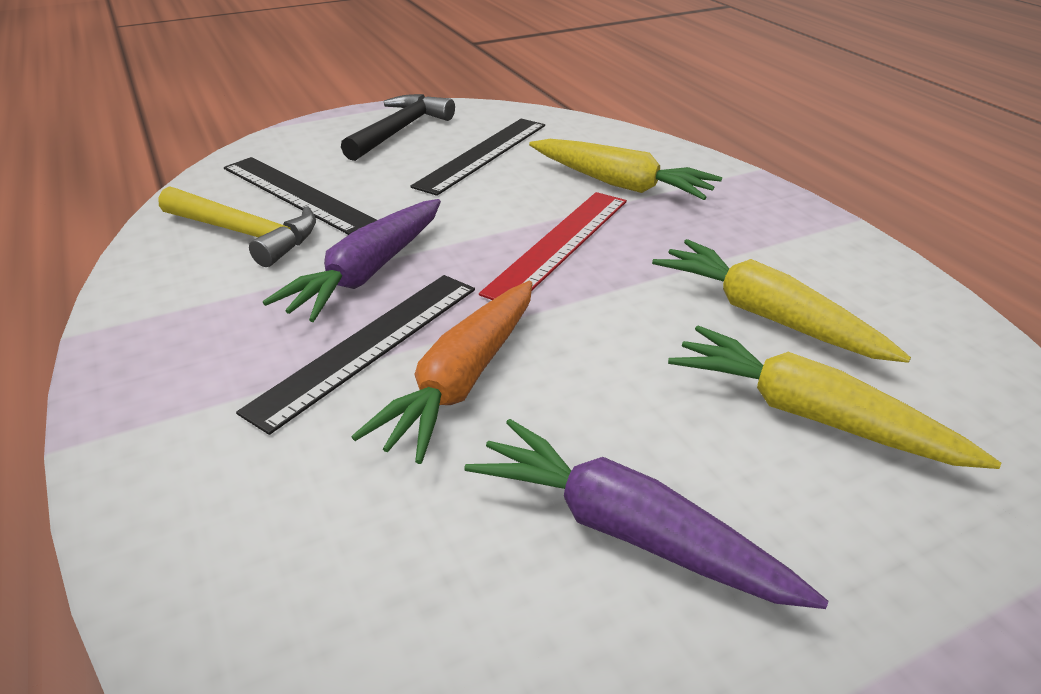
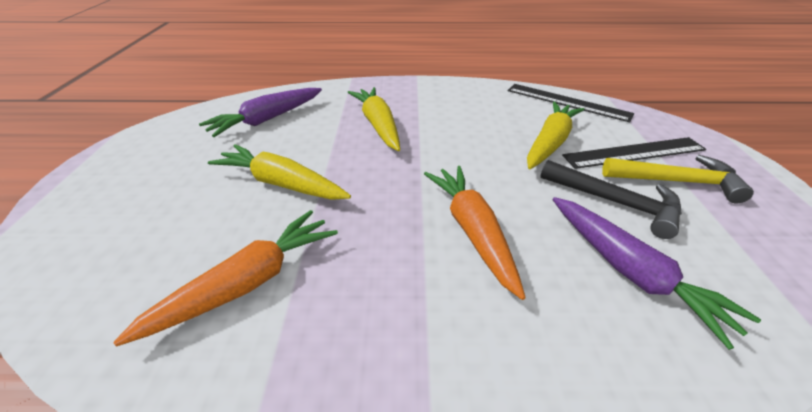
black ruler: [224,157,377,235] [236,275,475,435] [410,119,545,196] = 3 -> [508,84,634,122] [562,137,706,169] = 2
orange carrot: [351,281,532,464] = 1 -> [113,210,338,347] [424,166,526,300] = 2
red ruler: [479,192,627,300] = 1 -> none = 0

